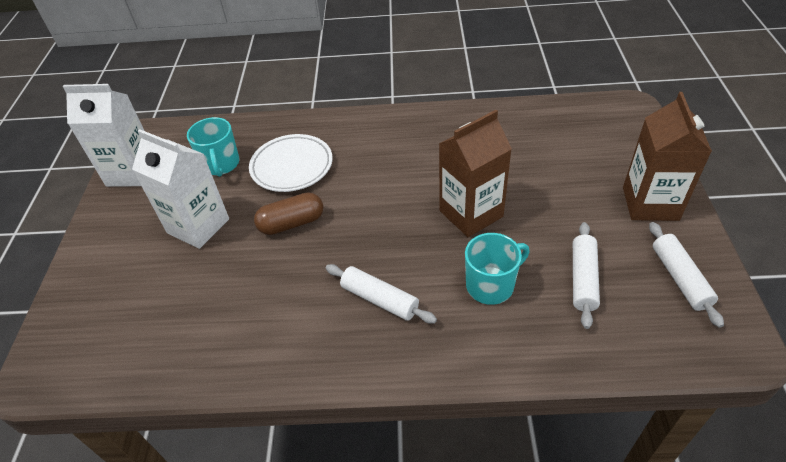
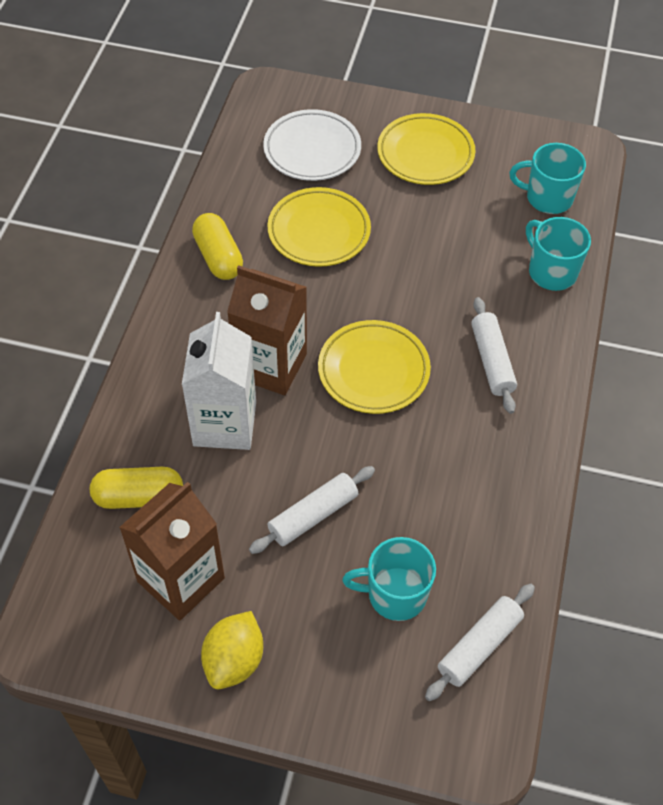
brown capsule: [254,192,323,235] = 1 -> none = 0
turquoise mug: [187,117,240,177] [465,233,530,305] = 2 -> [342,537,436,621] [509,143,586,214] [526,217,591,291] = 3
white carton: [62,84,145,187] [132,129,229,249] = 2 -> [182,312,256,450] = 1
yellow capsule: none = 0 -> [90,467,183,509] [192,213,243,280] = 2
yellow lemon: none = 0 -> [201,611,263,689] = 1
yellow plate: none = 0 -> [268,187,371,267] [318,320,431,414] [377,113,475,185] = 3

